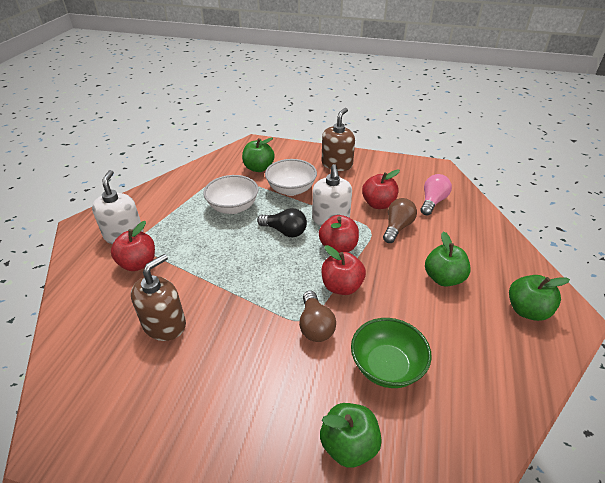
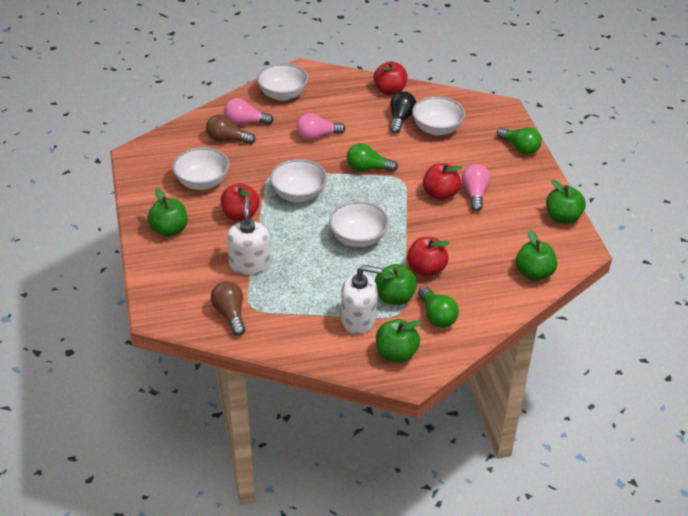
brown soap dispenser: [131,254,186,341] [322,108,355,171] = 2 -> none = 0
green apple: [242,137,275,172] [320,403,382,468] [425,231,471,287] [509,275,570,321] = 4 -> [147,188,188,237] [375,264,417,305] [376,319,421,363] [515,229,557,281] [546,180,586,224] = 5
green bowl: [351,318,432,388] = 1 -> none = 0
green light bulb: none = 0 -> [347,143,398,172] [418,286,459,328] [497,127,542,155] = 3
pink light bulb: [421,174,452,215] = 1 -> [224,98,274,125] [296,113,345,141] [462,164,490,212] = 3
white bowl: [203,175,259,214] [265,159,317,196] = 2 -> [172,147,229,190] [257,63,308,101] [270,159,327,202] [329,201,389,247] [412,96,465,136] = 5

